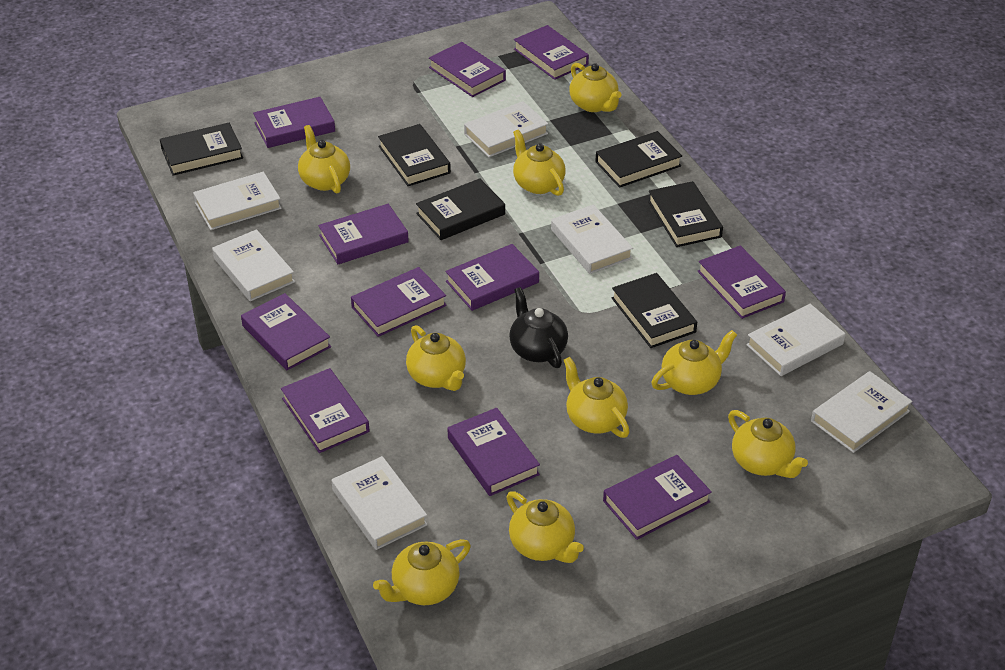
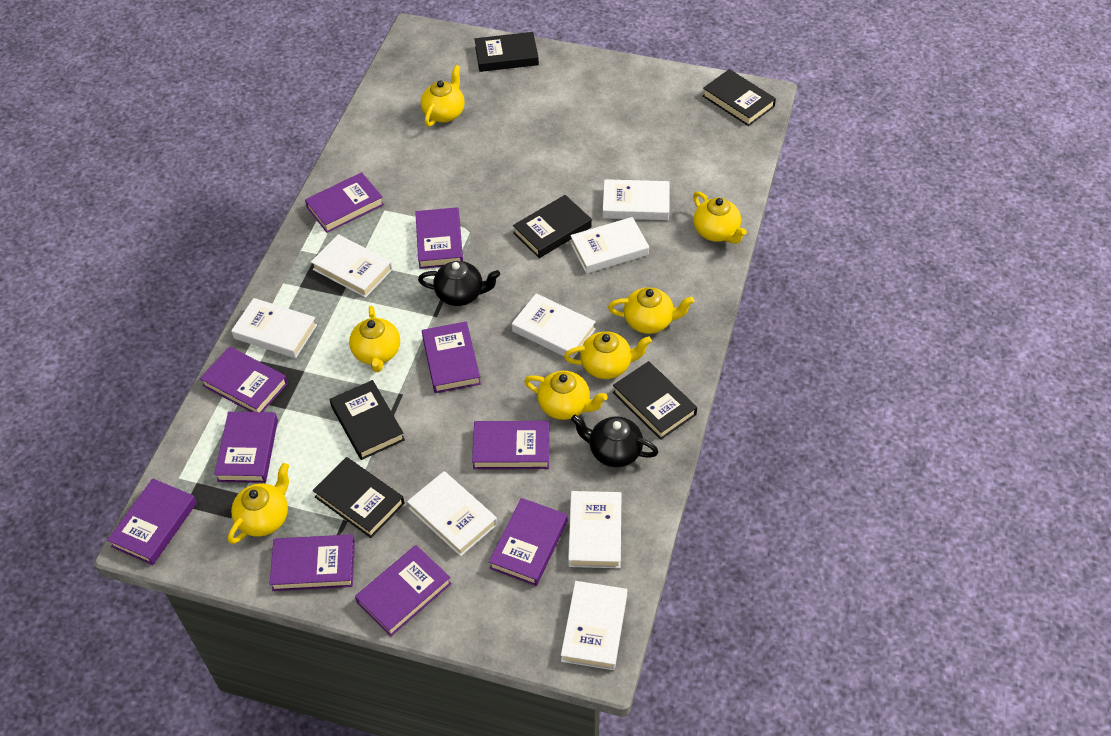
black teapot: [509,287,568,368] = 1 -> [418,261,500,306] [571,415,658,467] = 2
purple book: [241,293,331,370] [253,97,335,148] [281,368,370,453] [318,204,409,264] [351,267,447,337] [429,42,506,97] [446,244,539,311] [448,408,540,496] [514,25,589,80] [603,455,712,540] [698,245,786,319] = 11 -> [107,479,197,565] [200,347,288,412] [214,412,278,483] [270,534,355,591] [305,172,384,233] [355,545,452,636] [415,207,463,269] [422,321,481,393] [472,421,549,469] [489,498,567,586] = 10
white book: [193,172,282,230] [212,229,295,301] [332,456,428,550] [464,101,548,157] [551,204,633,274] [746,304,845,376] [811,371,912,453] = 7 -> [231,298,317,358] [311,234,393,298] [407,471,498,556] [512,293,596,359] [561,581,627,670] [568,491,622,568] [570,217,649,274] [603,179,670,220] = 8
yellow teapot: [298,125,350,193] [373,539,471,605] [406,325,466,391] [506,491,584,563] [513,129,566,196] [564,357,630,438] [569,63,622,112] [652,330,737,395] [728,410,808,478] = 9 -> [228,463,289,544] [349,306,400,372] [421,65,465,127] [524,371,608,420] [564,331,652,379] [608,287,694,334] [693,191,747,244] = 7

